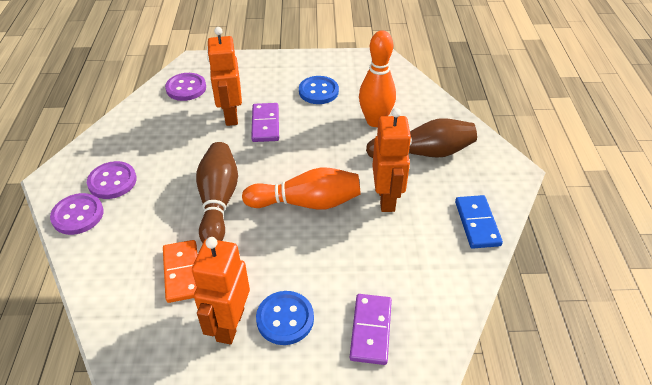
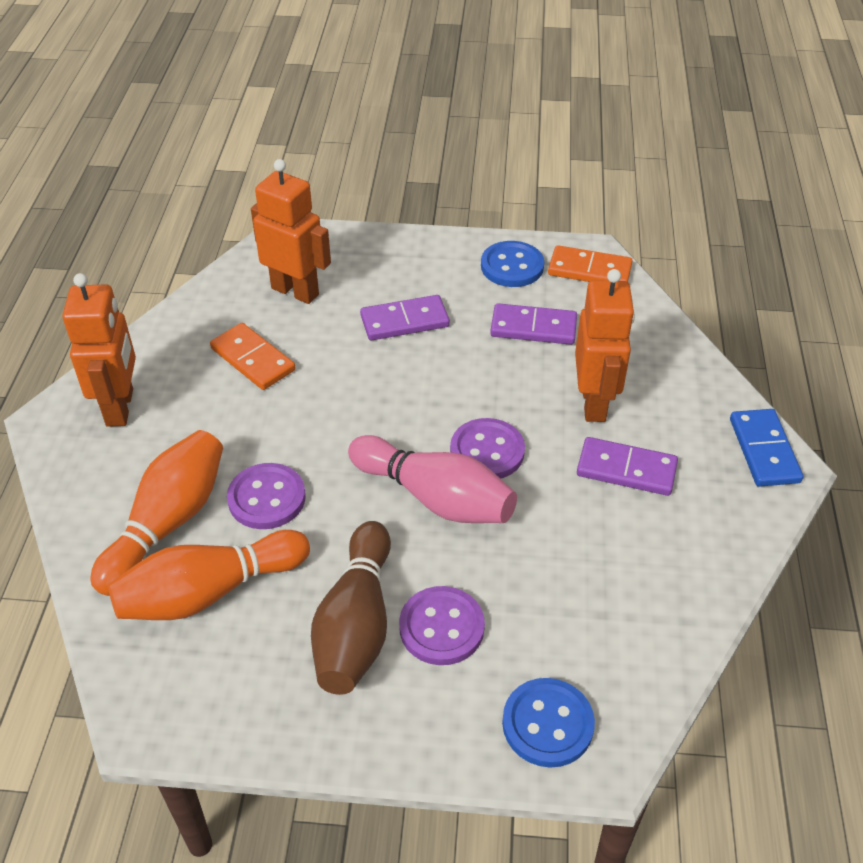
brown bowling pin: [196,142,238,243] [366,118,477,158] = 2 -> [311,521,391,695] = 1
orange domino: [163,240,198,303] = 1 -> [210,323,295,390] [548,245,633,282] = 2
pink bowling pin: none = 0 -> [348,435,517,523] = 1
purple domino: [251,103,279,142] [350,294,392,365] = 2 -> [360,295,450,341] [490,303,577,345] [577,437,678,496] = 3

